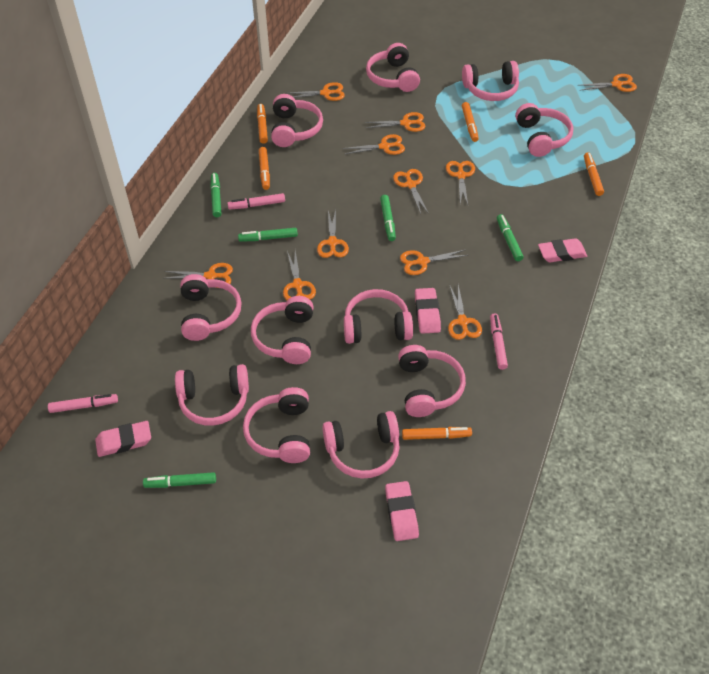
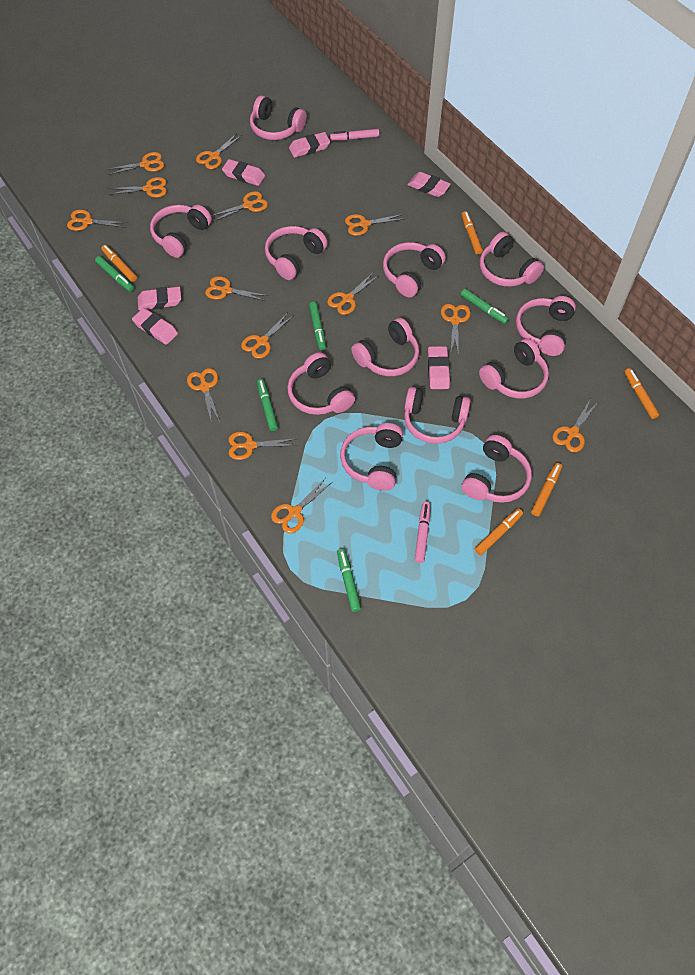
orange scissors: [163,263,233,288] [283,251,316,300] [289,82,345,101] [317,210,349,258] [343,134,405,155] [365,112,425,132] [393,169,429,214] [400,250,468,275] [446,161,475,205] [448,284,482,340] [578,74,637,92] = 11 -> [67,210,128,231] [106,152,164,175] [108,177,167,197] [187,368,220,424] [196,133,242,169] [205,276,268,301] [211,191,268,222] [228,432,298,460] [241,314,293,359] [271,479,331,533] [327,273,378,315] [345,214,404,236] [441,304,471,356] [552,398,598,452] = 14
pink eraser: [95,421,151,457] [385,481,419,541] [415,288,441,334] [538,238,587,262] = 4 -> [132,308,178,345] [138,286,181,310] [222,159,265,186] [289,132,330,158] [407,172,451,197] [428,346,450,389] = 6
pink headphones: [175,364,249,426] [180,274,242,341] [243,387,310,463] [251,296,313,364] [271,94,323,147] [322,411,400,478] [344,289,413,344] [366,43,420,92] [398,345,466,417] [462,61,519,101] [515,103,573,157] = 11 -> [150,205,212,258] [250,95,307,140] [265,226,328,280] [287,352,355,415] [340,423,403,491] [351,318,419,376] [383,242,446,298] [404,387,471,444] [461,435,532,503] [479,232,544,287] [479,338,549,399] [516,296,576,356] = 12
pink marker: [48,394,118,413] [227,193,285,209] [490,313,508,370] = 3 -> [330,129,380,141] [415,502,430,563] = 2

